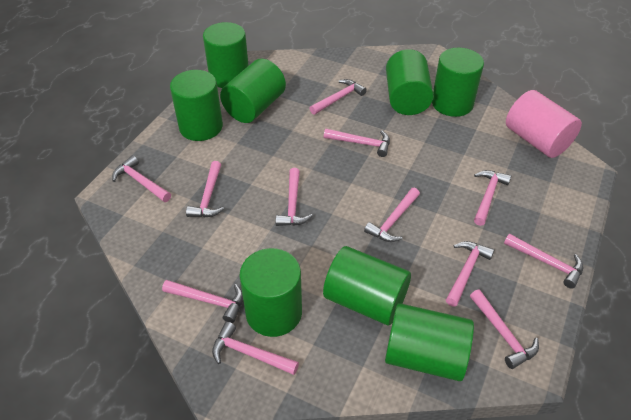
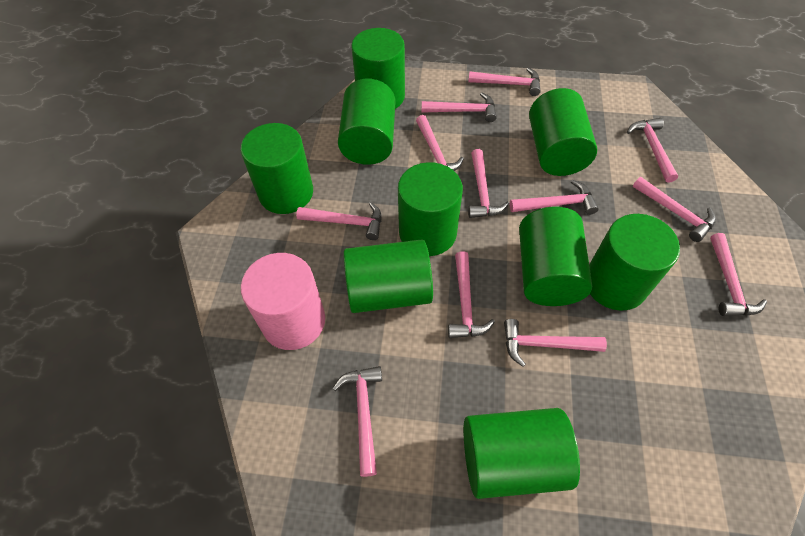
green cylinder: [170,70,223,141] [203,22,249,88] [220,59,286,123] [240,248,302,337] [323,246,411,326] [385,303,474,381] [386,49,433,115] [432,48,484,117] = 8 -> [241,123,313,214] [338,78,395,165] [343,239,433,313] [351,28,405,109] [398,162,463,256] [463,408,580,499] [519,207,592,306] [529,88,597,176] [589,214,680,311] = 9

